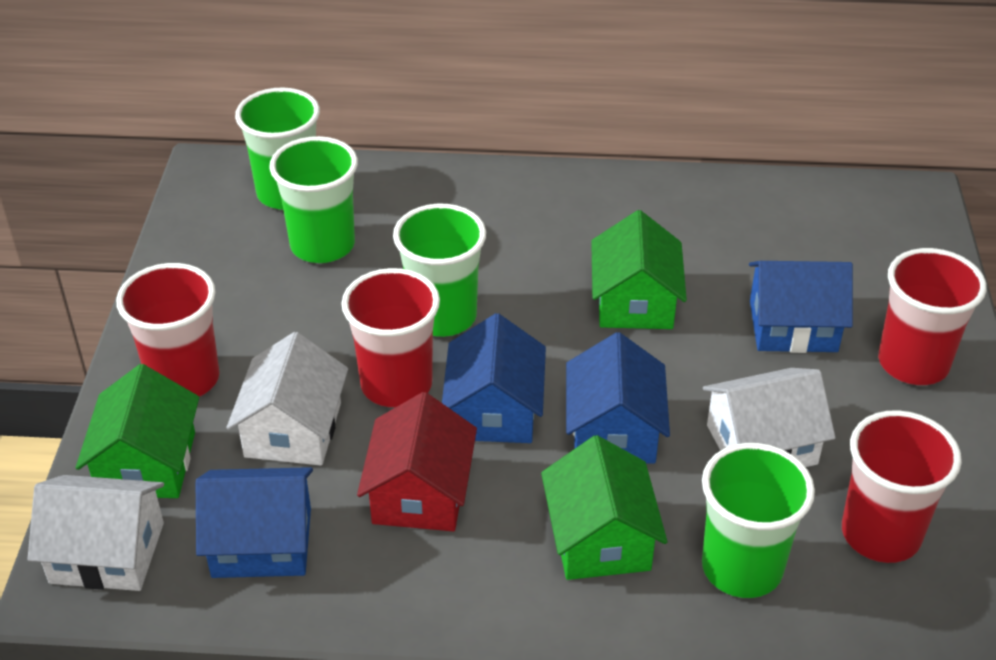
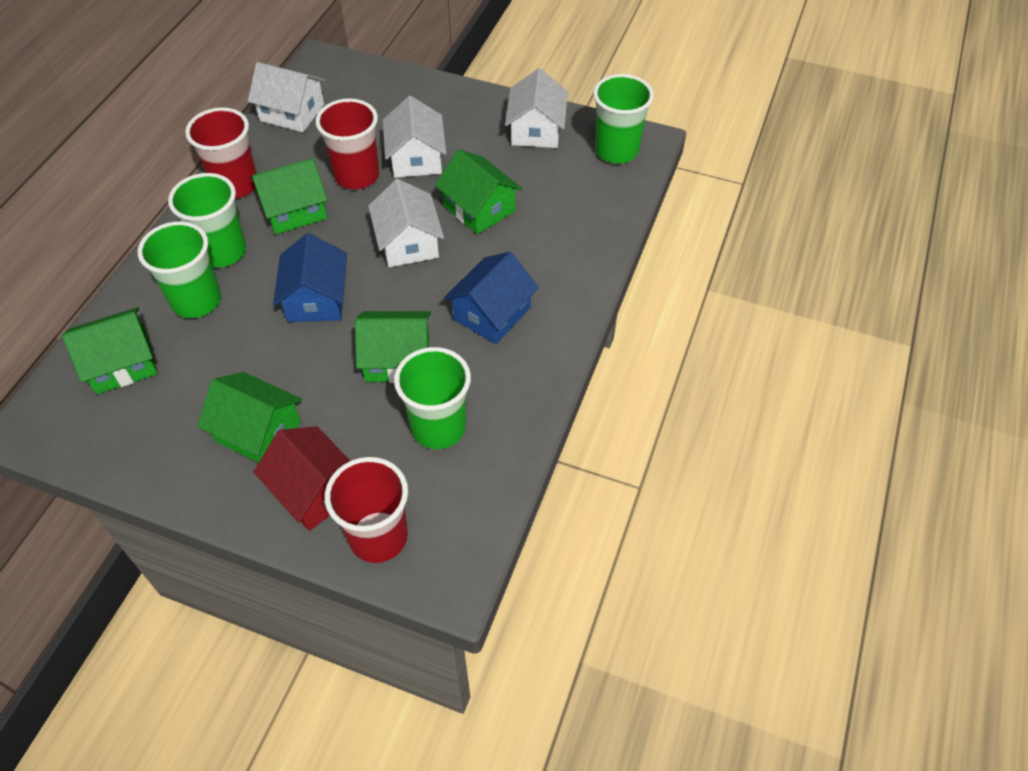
blue house: [196,467,313,578] [442,313,546,443] [566,332,670,464] [749,261,853,353] = 4 -> [273,233,347,322] [444,252,539,344] = 2
green house: [76,364,199,498] [541,435,667,580] [591,210,687,329] = 3 -> [62,307,158,394] [197,372,302,463] [251,158,328,234] [355,311,431,383] [435,149,522,235] = 5
red cup: [116,263,220,397] [341,268,440,407] [842,410,962,563] [878,248,987,385] = 4 -> [185,107,257,199] [316,98,379,189] [325,457,408,563] = 3
white house: [28,475,164,591] [226,332,348,466] [703,368,836,467] = 3 -> [248,62,325,132] [368,179,444,267] [383,96,446,178] [505,68,568,148] = 4

